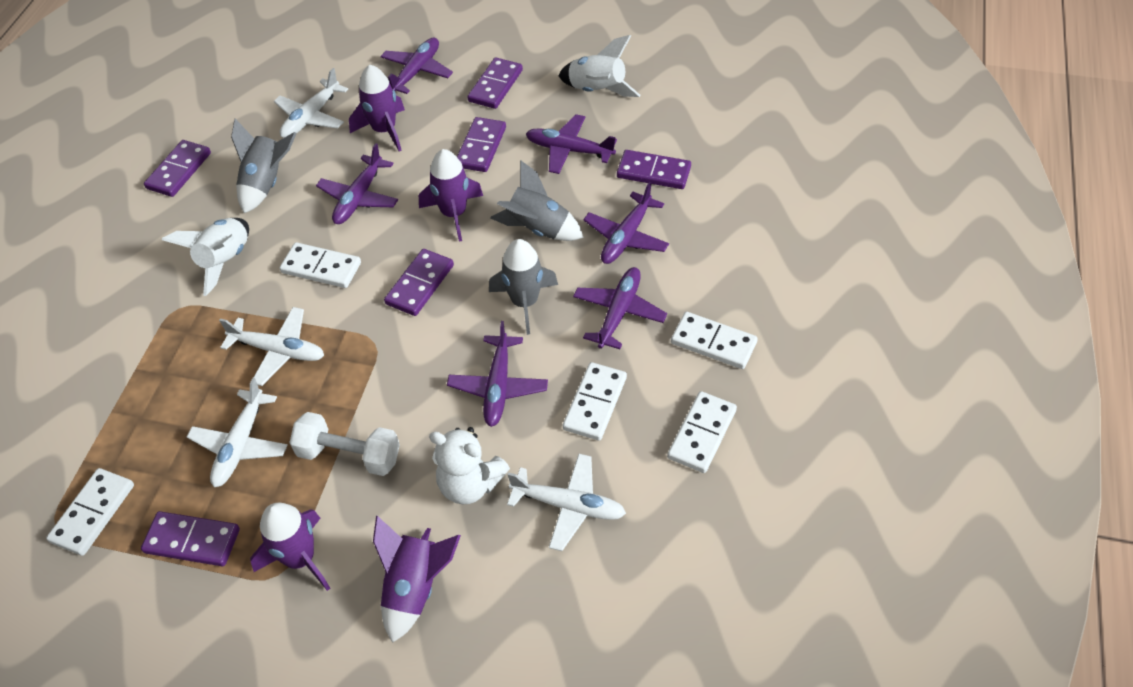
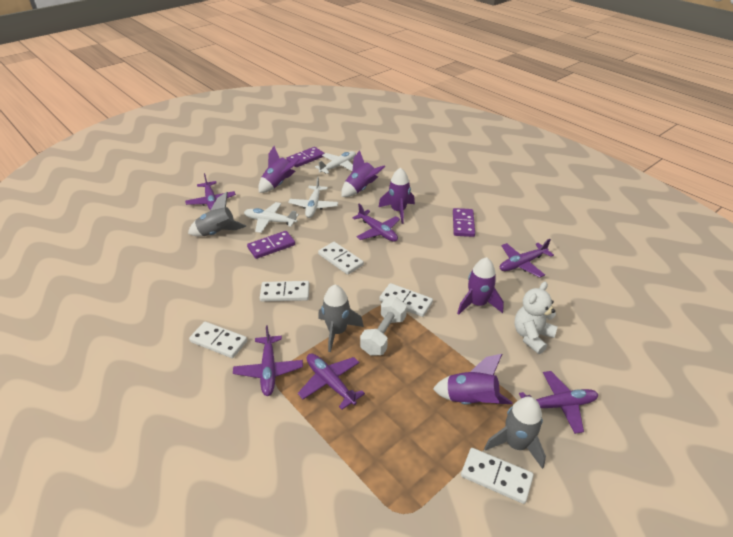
purple domino: [141,511,240,566] [144,140,211,197] [384,249,454,316] [457,117,506,172] [468,57,523,109] [617,150,691,189] = 6 -> [247,231,295,259] [287,147,325,167] [453,208,475,237] = 3
purple rocket: [250,503,330,591] [349,65,405,152] [373,516,461,643] [419,149,483,242] = 4 -> [258,146,300,193] [341,150,386,197] [379,168,415,224] [433,354,513,404] [457,257,504,315] = 5
white plane: [187,378,288,487] [219,307,324,386] [274,68,348,138] [507,454,626,551] = 4 -> [244,202,299,233] [288,177,338,218] [315,151,356,174] = 3
white rocket: [162,218,249,296] [559,35,640,97] = 2 -> none = 0

